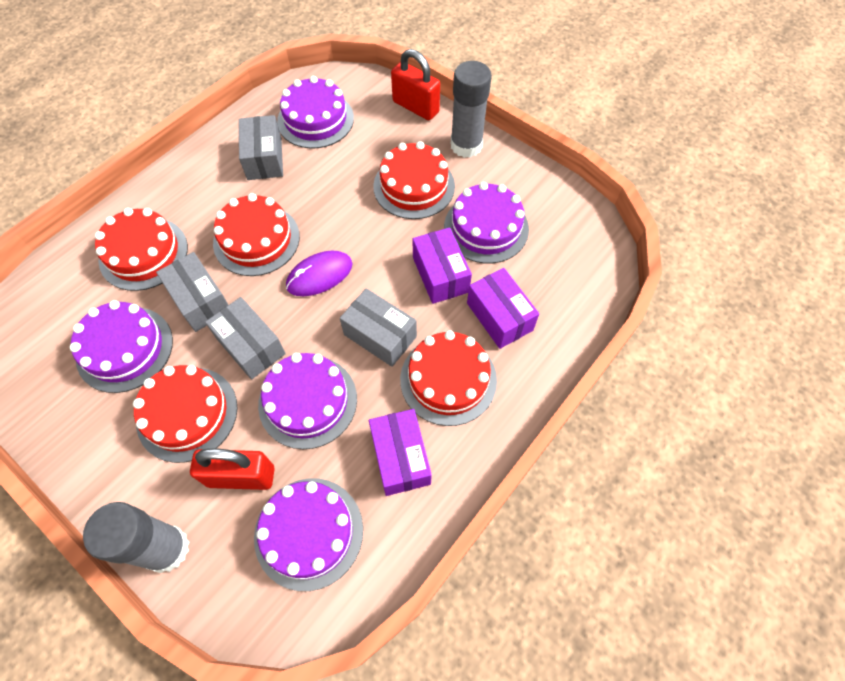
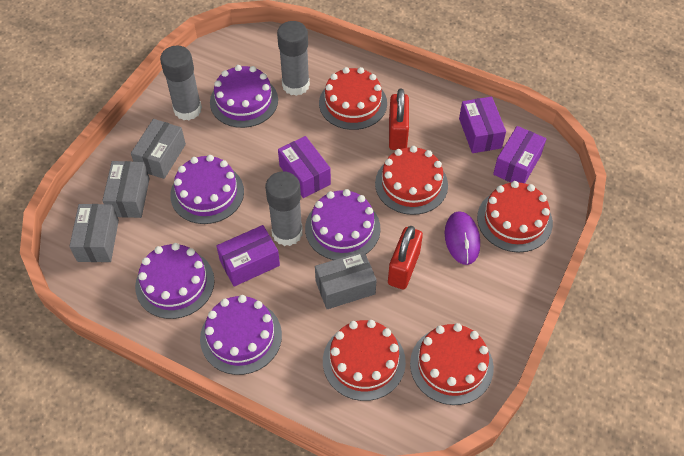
grey glue stick: [83,502,189,573] [451,61,492,158] = 2 -> [160,46,202,120] [265,171,303,246] [277,21,310,96] = 3
purple box: [369,409,432,496] [412,227,472,304] [467,268,539,349] = 3 -> [216,225,280,287] [278,136,331,198] [459,96,506,153] [493,126,546,183] = 4

